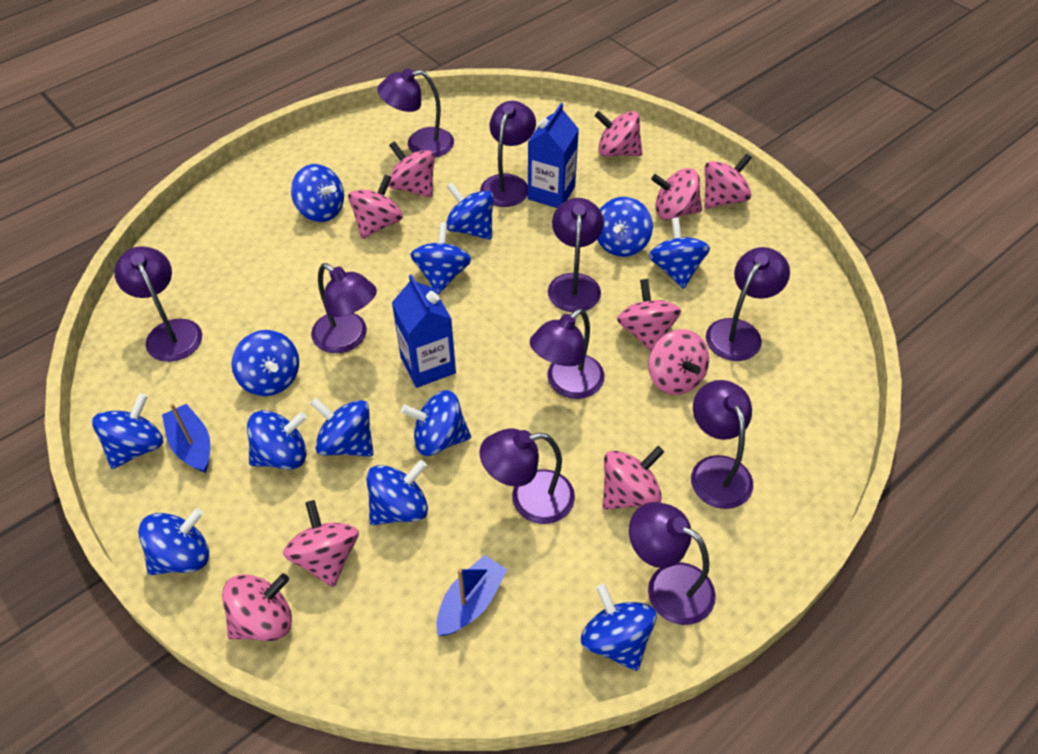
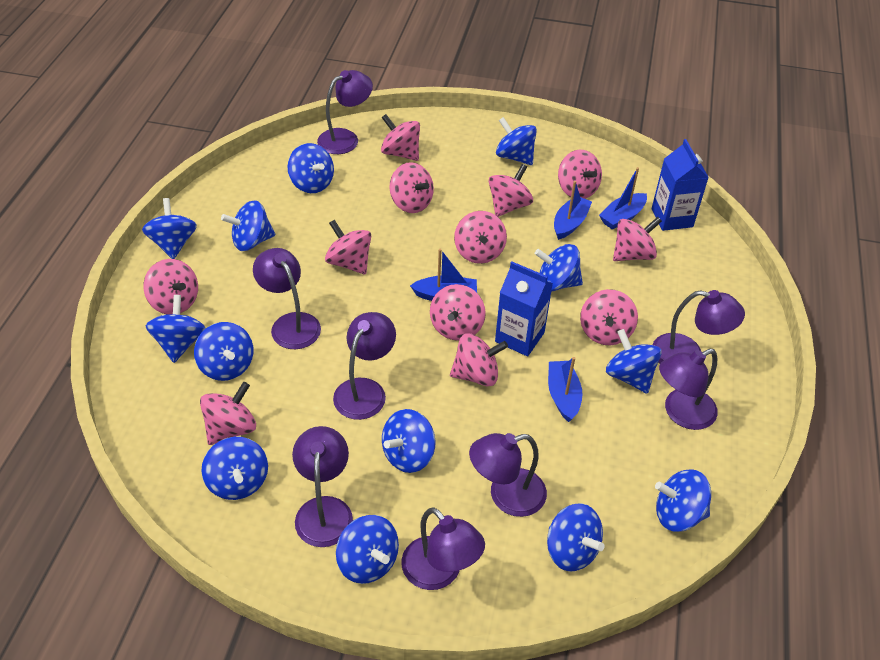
blue boat: [162,403,210,473] [436,555,507,636] = 2 -> [410,249,477,301] [548,357,583,422] [554,181,592,240] [599,167,647,229] = 4
pink spinning top: [222,573,292,641] [283,500,359,587] [348,174,403,239] [388,141,435,198] [595,111,643,157] [602,446,664,510] [617,279,681,351] [648,329,709,395] [651,168,702,220] [704,154,752,209] = 10 -> [144,259,198,315] [200,382,256,445] [325,220,371,275] [381,114,420,161] [389,162,434,213] [430,284,486,341] [450,333,508,386] [454,211,507,264] [489,164,533,217] [558,150,602,199] [580,289,638,345] [613,217,662,261] = 12
purple lamp: [114,246,202,362] [311,263,377,353] [378,68,454,157] [479,428,575,524] [480,101,536,207] [530,308,605,399] [548,198,604,312] [629,502,716,625] [691,380,753,509] [706,247,790,361] = 10 -> [253,248,321,349] [292,426,353,547] [317,70,373,154] [333,312,396,420] [401,507,485,590] [469,433,547,517] [653,290,745,363] [659,349,718,430] = 8

